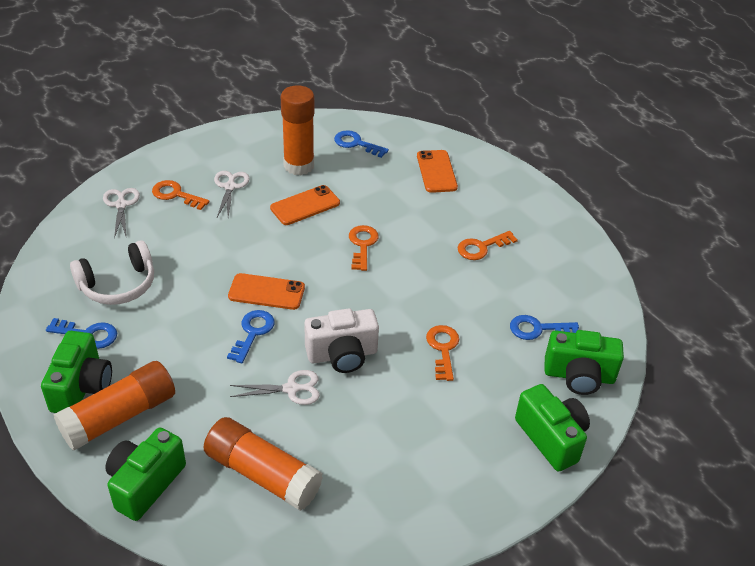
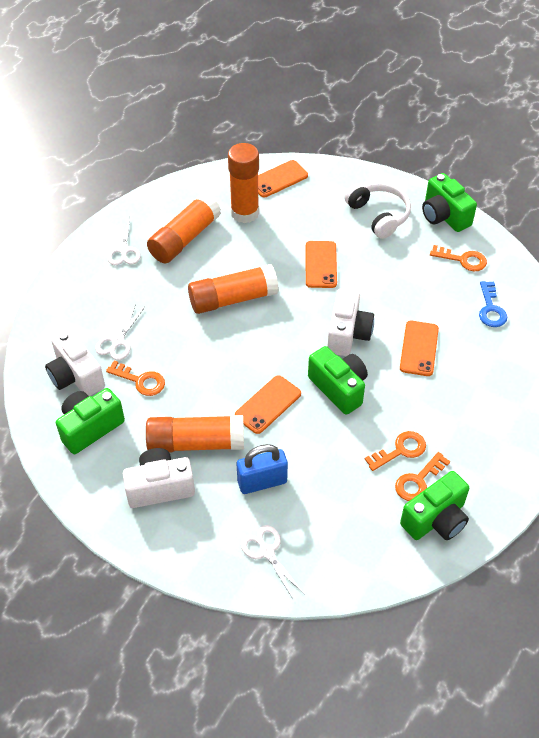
blue key: [46,318,117,349] [227,310,275,363] [334,130,389,158] [510,315,579,340] = 4 -> [479,281,507,327] = 1
blue padlock: none = 0 -> [237,444,288,494] = 1
orange glue stick: [54,361,175,450] [203,417,323,511] [281,85,315,175] = 3 -> [146,415,244,452] [147,193,221,263] [188,264,279,314] [228,143,259,223] = 4
orange phone: [228,273,305,310] [270,185,340,225] [417,150,458,193] = 3 -> [235,375,301,434] [258,160,308,198] [306,241,337,288] [400,321,439,376] = 4
white camera: [304,308,379,373] = 1 -> [45,329,105,396] [123,448,195,508] [327,289,374,356] = 3

